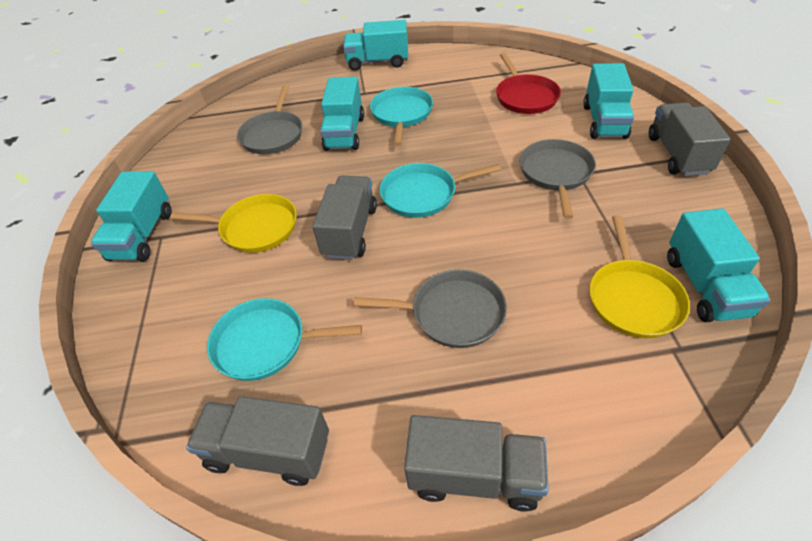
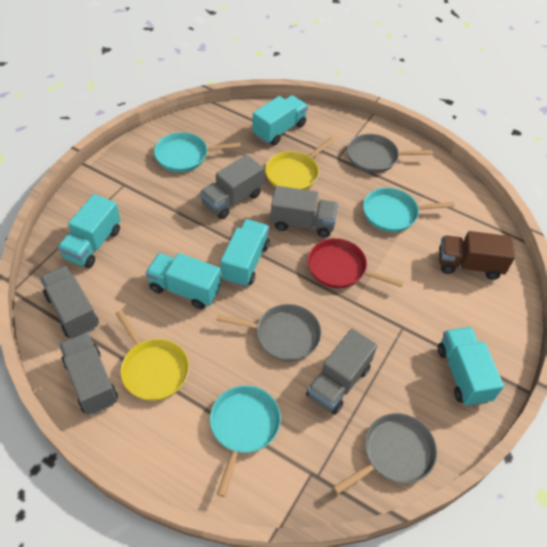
brown truck: none = 0 -> [439,231,515,280] = 1
grey truck: [186,396,329,486] [312,176,377,260] [404,415,549,512] [649,102,730,176] = 4 -> [40,266,99,338] [59,332,118,415] [200,155,264,219] [270,186,338,238] [306,329,377,415] = 5

